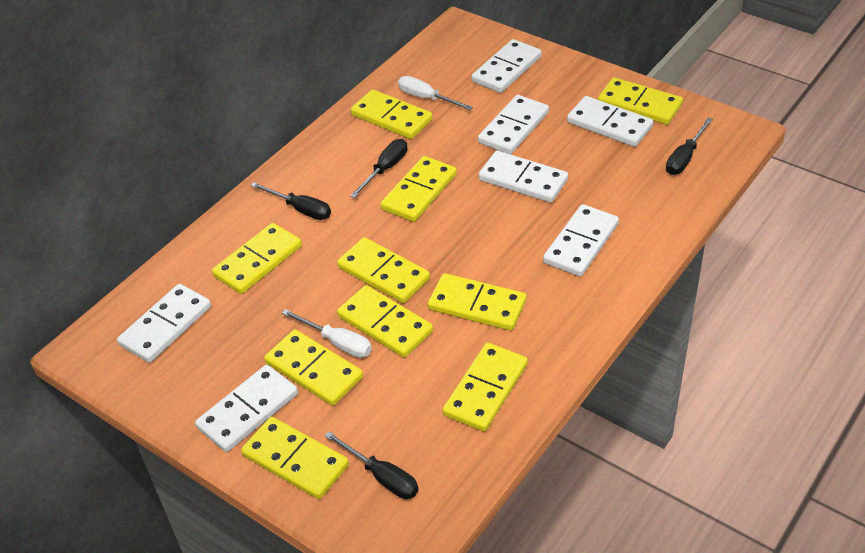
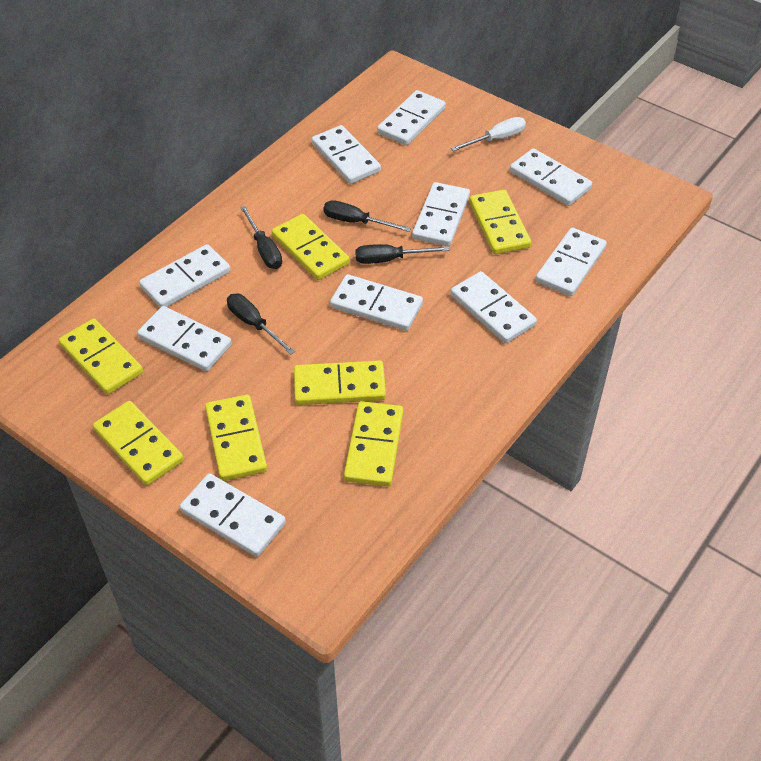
white domino: [117,284,211,363] [195,365,298,452] [472,39,542,93] [478,95,549,154] [479,151,568,203] [543,204,619,277] [567,96,653,147] = 7 -> [137,306,232,372] [139,244,230,308] [180,473,286,557] [311,125,381,184] [330,274,423,331] [377,90,446,145] [412,182,470,246] [450,271,537,344] [510,148,592,206] [535,227,607,296] = 10
white screwdriver: [282,309,372,358] [398,76,473,110] = 2 -> [451,117,526,151] = 1
yellow domino: [212,223,302,294] [241,417,349,499] [264,329,363,406] [337,237,430,303] [337,285,433,358] [351,89,433,139] [381,156,457,222] [428,273,526,331] [443,343,528,432] [598,78,683,125] = 10 -> [59,319,143,394] [93,401,184,486] [205,395,267,481] [272,214,350,280] [294,361,386,405] [344,401,403,487] [469,190,531,254] = 7

